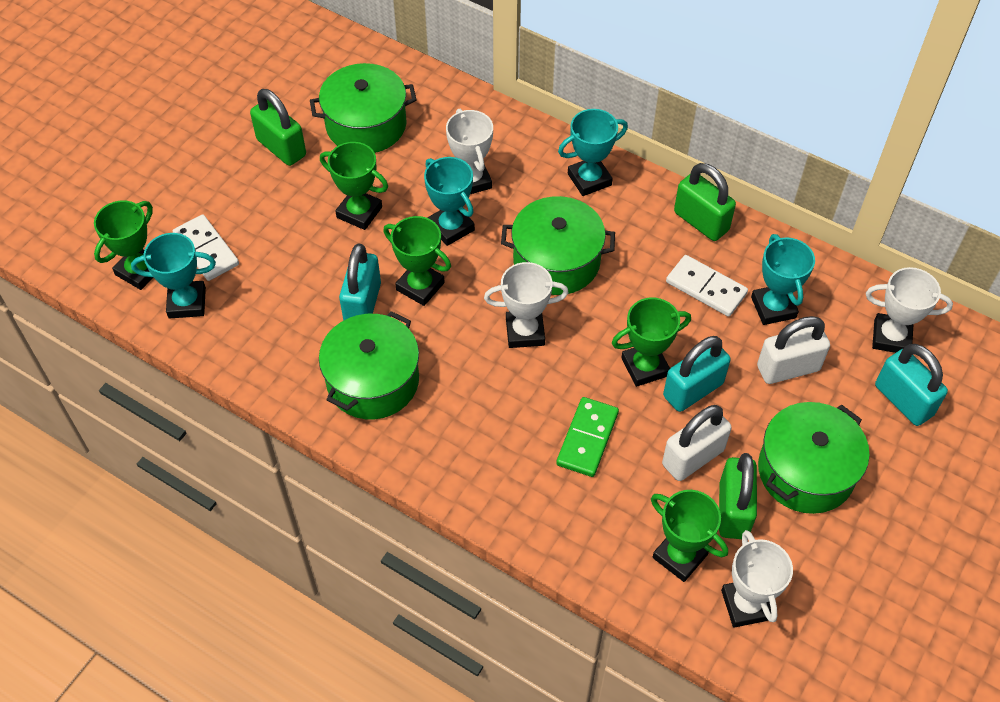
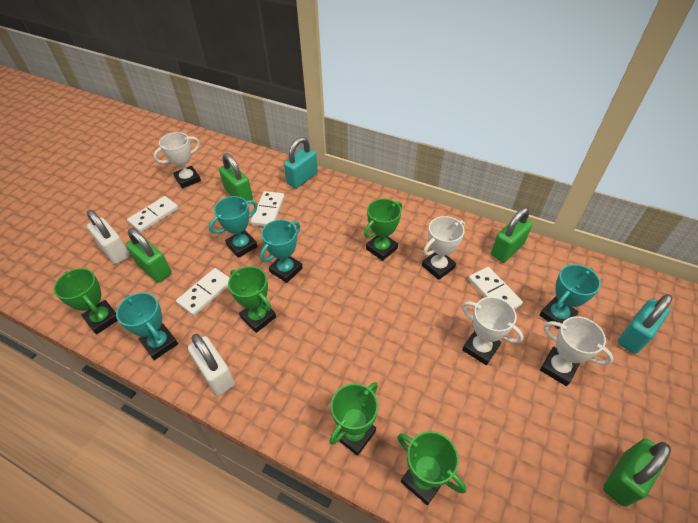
green domino: [556,397,619,477] = 1 -> none = 0
green padlock: [250,89,306,166] [674,163,736,241] [719,453,757,539] = 3 -> [126,228,172,283] [219,153,253,201] [491,207,532,262] [603,439,671,507] = 4
green pot: [310,63,417,153] [319,311,419,419] [501,196,615,295] [758,402,869,514] = 4 -> none = 0
turquoise padlock: [339,243,381,321] [663,336,731,412] [875,344,948,426] = 3 -> [284,137,318,188] [618,294,672,354] = 2
white domino: [173,214,239,281] [666,255,748,317] = 2 -> [127,196,178,233] [176,268,230,316] [251,191,285,226] [468,267,523,309] = 4

